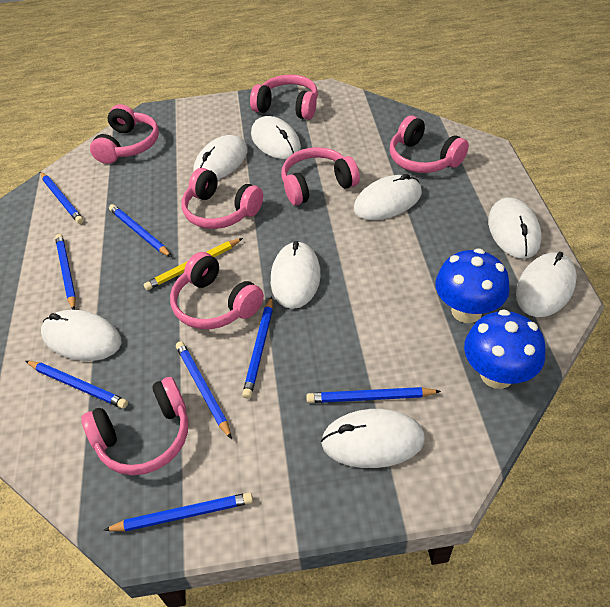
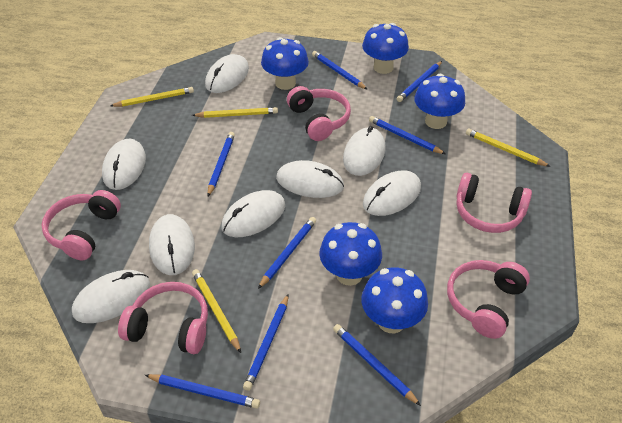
blue mushroom: [435,249,509,323] [464,309,545,389] = 2 -> [261,37,309,90] [319,222,382,286] [361,267,428,333] [362,23,409,74] [414,74,465,129] = 5
pink headphones: [81,377,188,475] [90,104,159,164] [170,252,264,329] [182,168,263,229] [250,74,318,120] [282,147,360,205] [390,115,469,173] = 7 -> [41,190,121,260] [118,282,208,354] [287,86,351,141] [447,260,530,339] [457,173,532,233] = 5
yellow pencil: [144,238,243,290] = 1 -> [110,87,194,107] [192,107,278,118] [192,269,241,353] [466,129,551,167] = 4

